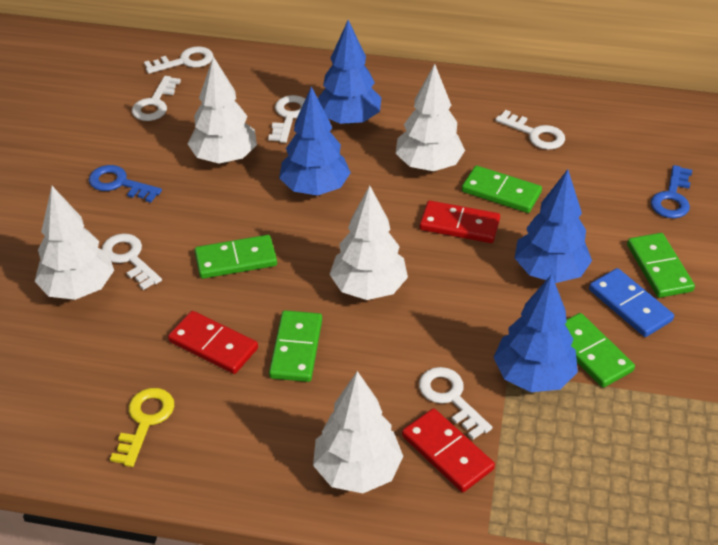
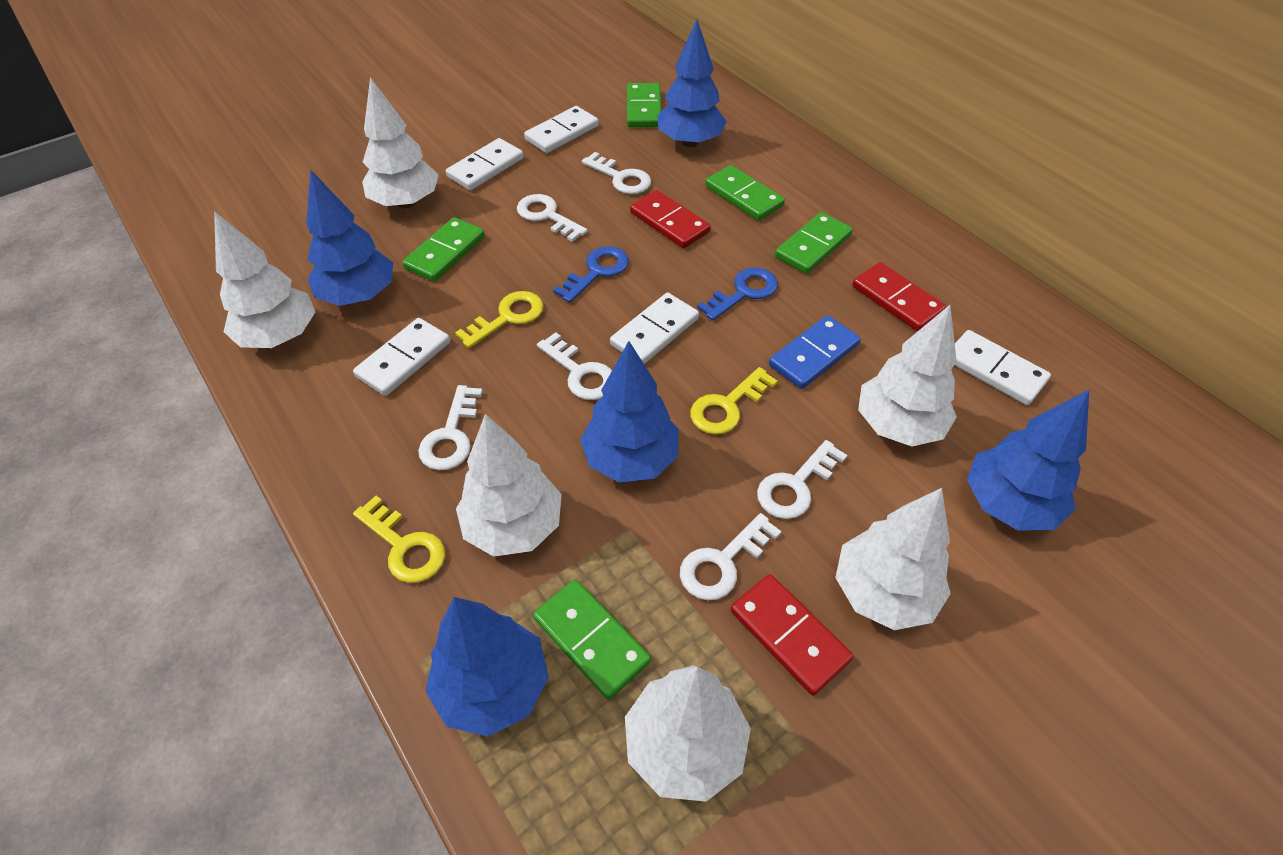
blue tree: [279,86,351,196] [318,20,381,125] [493,274,578,392] [515,169,592,283] = 4 -> [306,169,393,306] [426,597,549,737] [580,341,679,483] [658,19,727,147] [967,390,1089,531] = 5
white domino: none = 0 -> [353,318,450,396] [446,138,524,191] [524,106,599,153] [610,293,699,364] [955,330,1051,405] = 5
white tree: [35,186,114,300] [188,56,257,164] [313,371,403,493] [329,186,408,300] [395,64,465,171] = 5 -> [214,211,315,348] [362,77,439,208] [456,414,562,557] [625,665,751,802] [835,488,951,630] [858,305,957,446] = 6
yellow key: [110,388,174,467] = 1 -> [353,496,446,583] [455,291,544,348] [690,367,778,435] = 3

